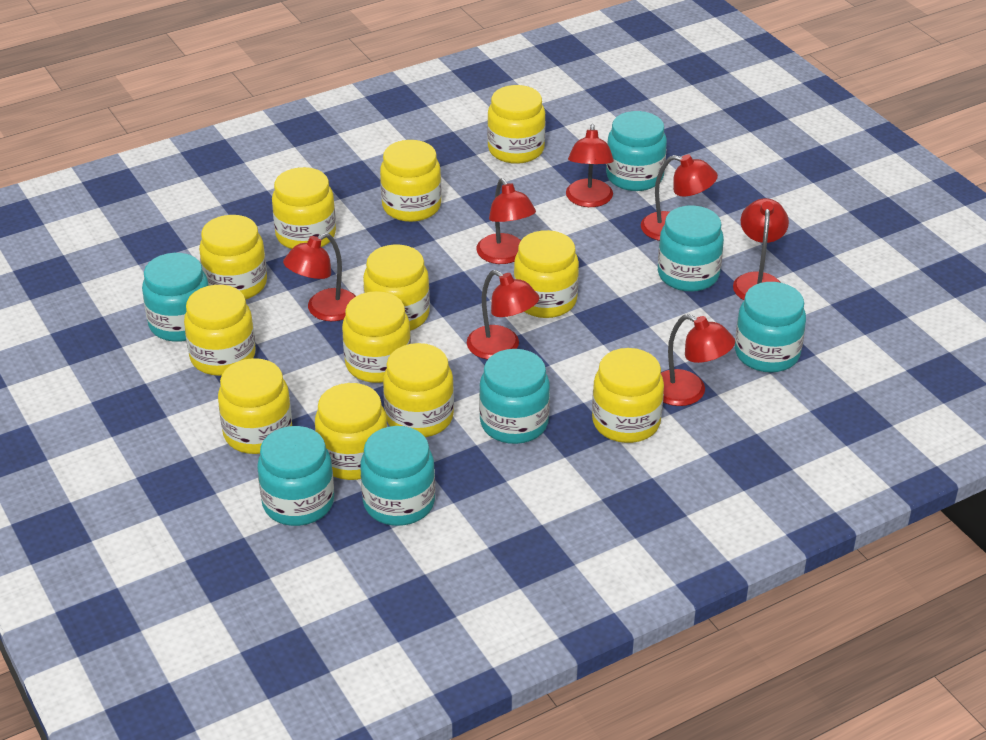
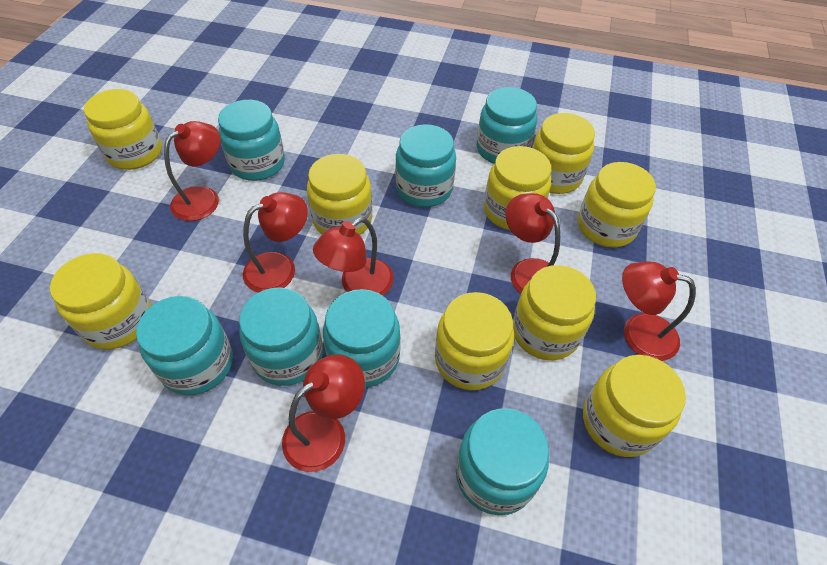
red lamp: [283,233,356,321] [467,270,540,360] [477,178,536,264] [566,124,614,207] [641,155,718,241] [661,314,735,406] [733,198,789,300] = 7 -> [164,121,220,221] [243,192,308,293] [282,354,365,472] [313,217,394,296] [506,193,560,294] [622,261,696,361] = 6
yellow jar: [184,285,255,376] [199,215,267,300] [218,358,292,454] [272,167,336,249] [315,383,387,480] [342,291,411,383] [363,244,430,331] [380,140,441,222] [383,343,454,437] [487,85,546,164] [514,230,579,318] [592,348,664,443] = 12 -> [50,253,151,349] [84,89,162,170] [307,154,372,235] [435,292,514,390] [484,146,551,230] [513,265,596,360] [532,113,595,194] [578,162,656,248] [583,355,686,457] = 9

